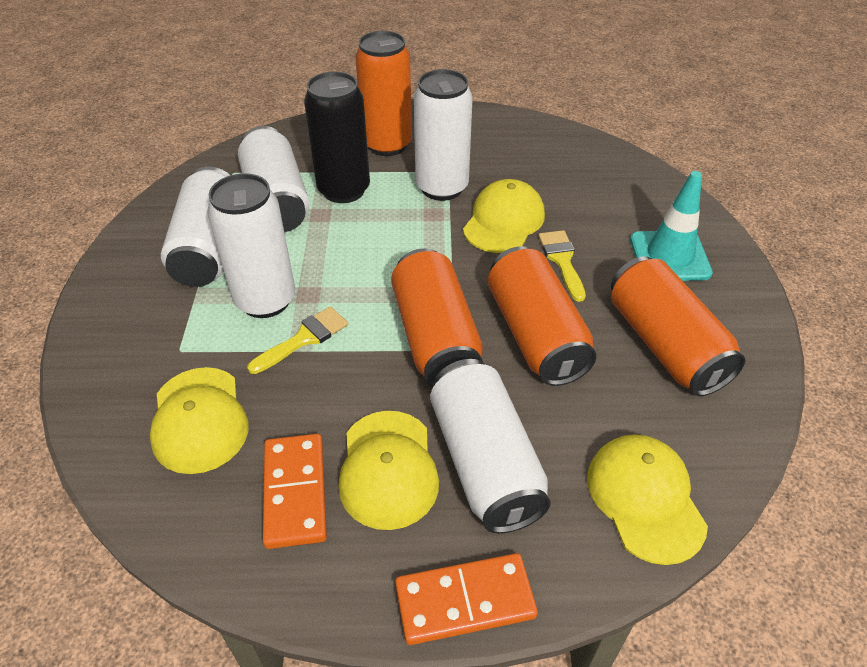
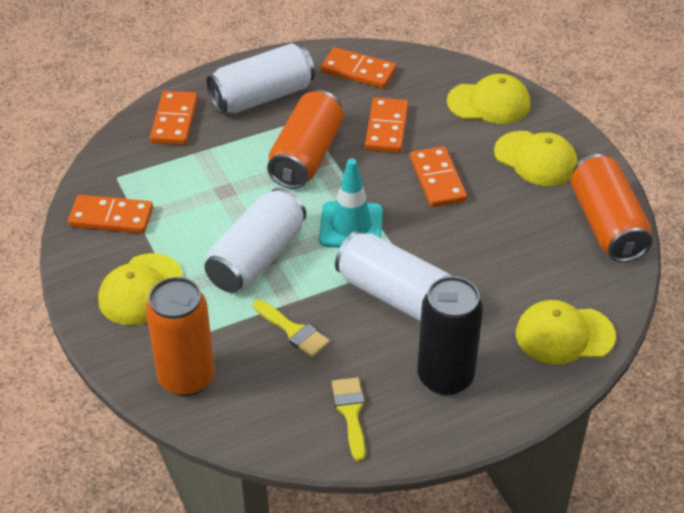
orange can: [355,31,412,156] [391,248,483,387] [488,246,596,386] [611,256,745,396] = 4 -> [146,277,215,396] [267,90,344,189] [571,154,652,262] = 3
orange domino: [263,434,327,549] [395,553,538,645] = 2 -> [68,195,153,234] [150,91,198,145] [321,47,397,89] [365,97,408,153] [410,146,467,207] = 5
white can: [161,166,230,287] [207,173,295,318] [238,126,310,232] [414,69,473,201] [430,359,551,533] = 5 -> [204,188,306,293] [206,43,315,114] [335,231,452,322] = 3

